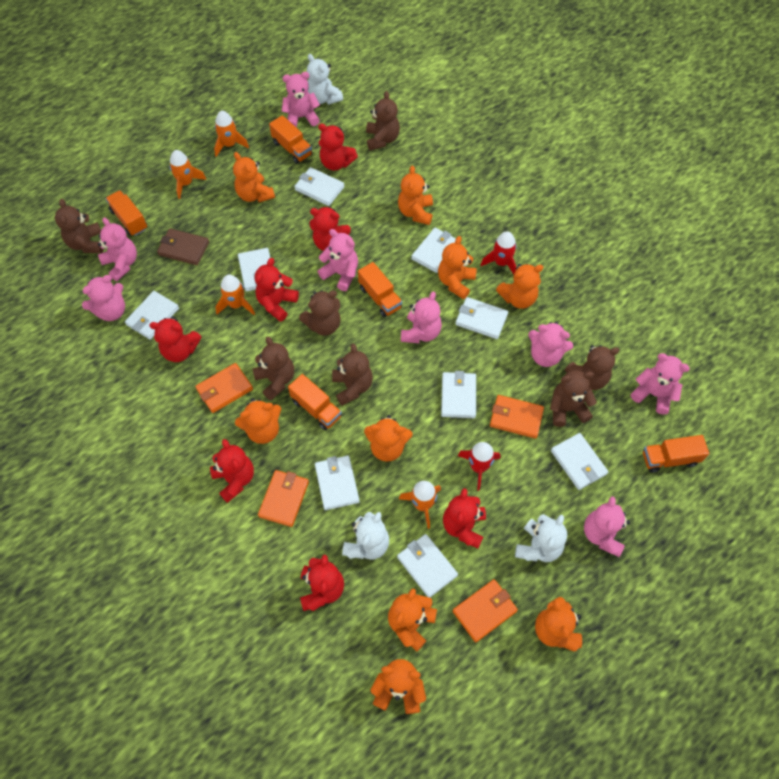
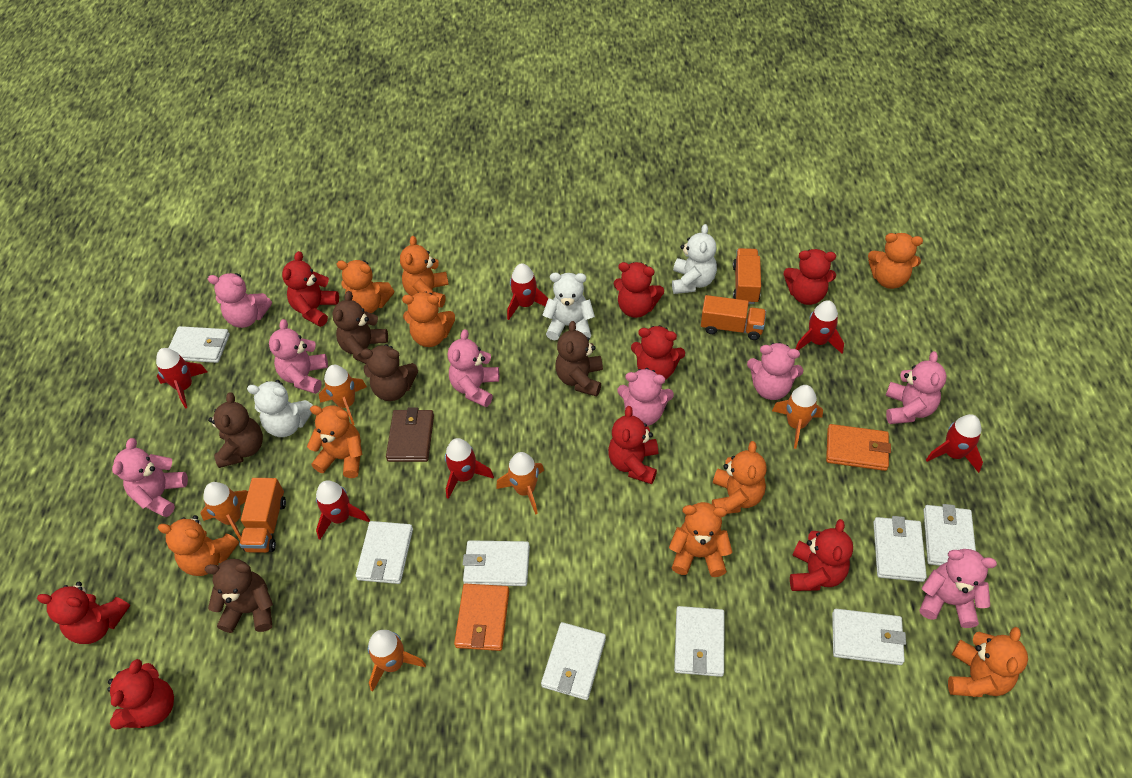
brown teddy bear: [55,199,104,253] [252,337,294,401] [299,290,340,336] [332,344,373,406] [366,91,400,150] [550,370,597,427] [565,345,619,390] = 7 -> [205,559,273,633] [208,392,263,468] [332,291,388,364] [361,344,418,401] [555,321,603,396] = 5
orange rocket: [169,150,206,199] [214,111,249,157] [215,274,255,315] [399,481,441,529] = 4 -> [200,482,248,540] [319,365,367,425] [368,630,426,692] [496,452,544,515] [772,385,823,449] = 5
orange truck: [106,190,147,236] [269,115,313,164] [288,374,342,430] [358,262,402,317] [643,435,709,473] = 5 -> [239,478,286,553] [701,295,766,340] [733,248,761,304] = 3
orange wallet: [195,363,253,413] [258,470,309,527] [453,579,518,642] [490,395,544,439] = 4 -> [454,584,509,651] [826,424,891,471] = 2
red rocket: [458,442,500,491] [481,231,517,274] = 2 -> [156,348,208,408] [316,480,370,540] [445,438,494,499] [507,263,548,320] [796,300,844,354] [926,414,983,473] = 6
red teddy bear: [149,316,202,362] [210,439,254,503] [255,258,299,322] [300,555,344,611] [310,207,351,251] [318,123,358,170] [443,488,486,549] = 7 -> [37,582,130,644] [107,659,174,730] [282,251,339,327] [608,406,658,484] [613,262,664,318] [631,325,685,380] [783,249,836,305] [790,519,853,591] = 8
white wallet: [125,291,179,340] [238,248,270,292] [294,167,345,206] [315,455,360,510] [397,534,458,598] [411,228,456,273] [441,371,476,418] [455,297,508,339] [551,433,608,490] = 9 -> [169,326,230,363] [355,521,413,584] [462,540,530,586] [541,622,606,700] [674,606,724,677] [832,609,906,665] [873,516,927,582] [924,504,976,566] = 8

